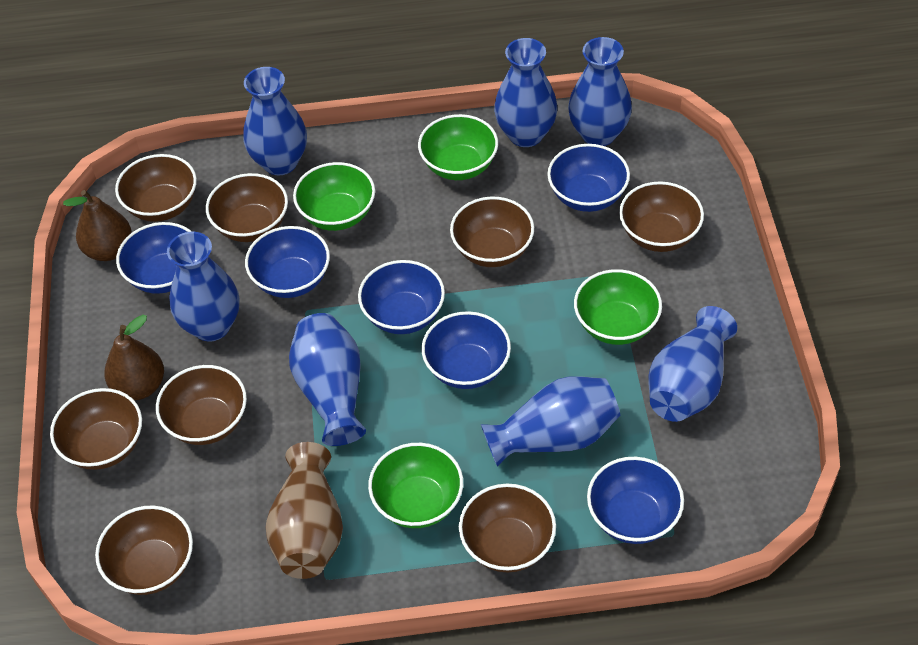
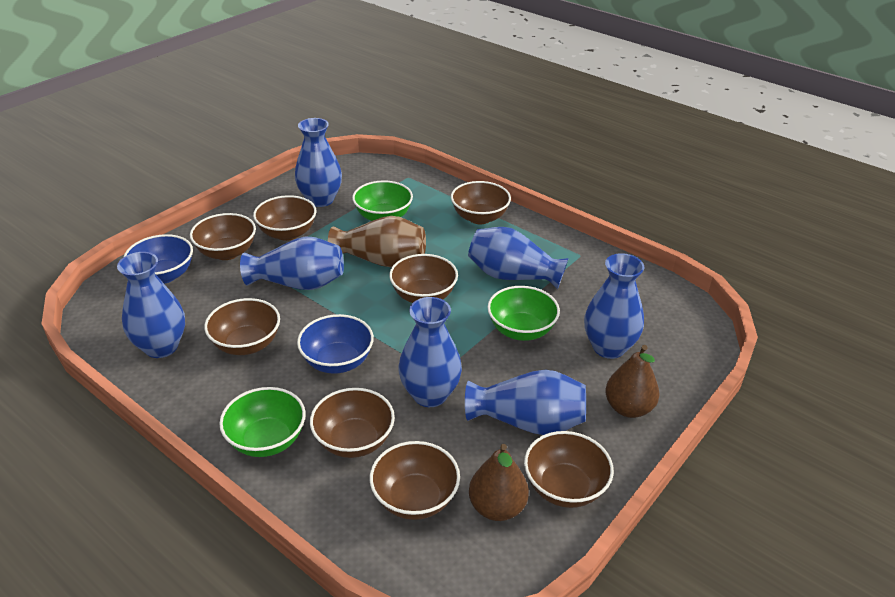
blue bowl: [116,222,192,294] [245,226,330,298] [358,260,445,334] [421,311,511,389] [547,144,630,212] [587,457,684,544] = 6 -> [124,234,193,284] [297,314,374,374] = 2
green bowl: [293,162,375,231] [368,443,463,528] [418,114,498,180] [574,269,662,345] = 4 -> [219,387,306,457] [352,180,413,221] [487,286,560,341] = 3

